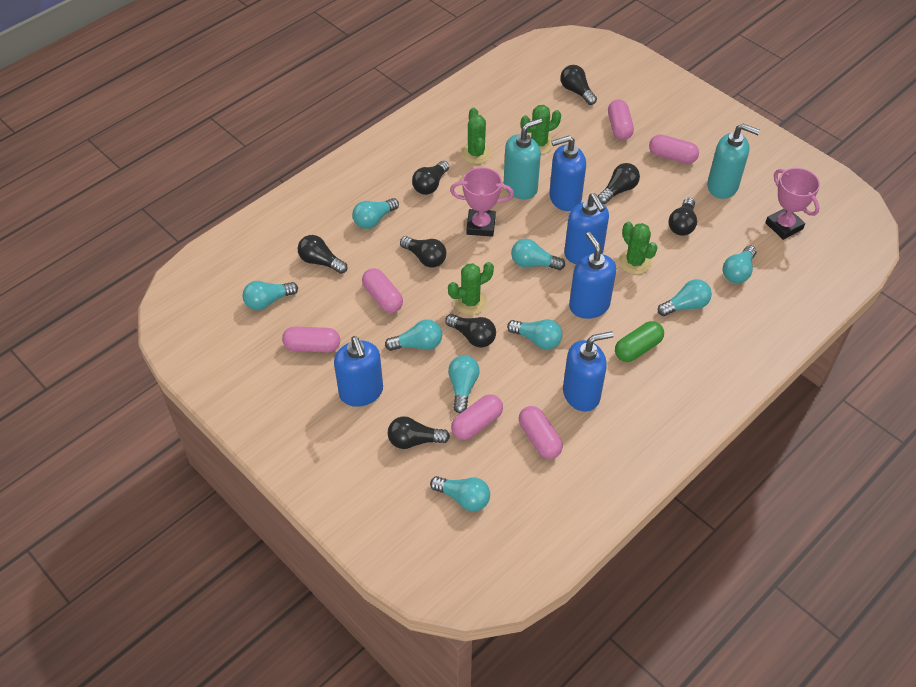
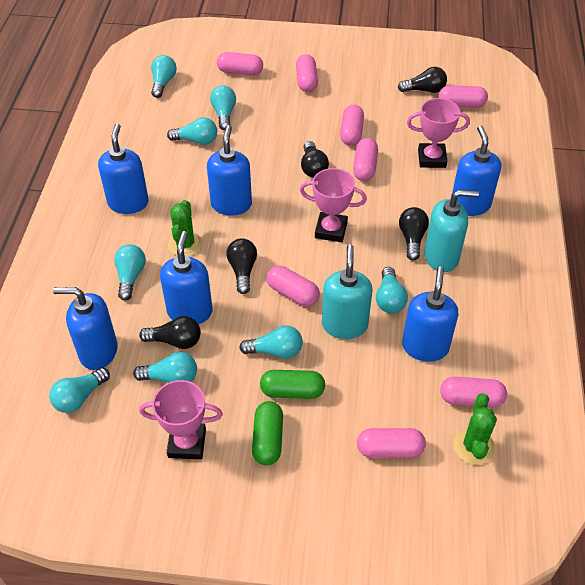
black light bulb: [298,235,348,274] [388,417,450,449] [400,236,446,268] [412,161,449,195] [445,314,496,347] [560,65,597,105] [598,163,640,204] [668,198,697,236] = 8 -> [139,316,201,349] [227,238,257,294] [301,141,329,178] [398,67,447,93] [399,207,429,261] = 5
blue soap dispenser: [334,336,383,407] [549,136,586,211] [563,331,614,412] [564,193,609,264] [569,232,616,319] = 5 -> [53,287,118,370] [98,123,149,214] [160,231,212,324] [207,125,252,216] [402,266,458,362] [452,125,501,216] = 6
green cactus: [448,262,494,315] [461,108,492,164] [521,105,561,154] [619,222,658,275] = 4 -> [168,200,202,257] [453,393,497,465] = 2
green capsule: [615,321,664,362] = 1 -> [252,401,283,465] [260,370,325,399] = 2
pink capsule: [282,327,340,353] [362,268,403,313] [451,394,503,440] [519,406,563,459] [608,100,634,140] [649,134,699,164] = 6 -> [217,52,263,75] [266,266,320,306] [296,54,318,92] [340,105,364,146] [353,138,378,181] [357,428,426,458] [438,85,488,108] [440,377,507,408] = 8
pink trophy: [450,167,514,237] [765,168,820,240] = 2 -> [139,380,223,459] [300,168,367,242] [407,98,470,168] = 3
turquoise light bulb: [243,281,298,310] [352,198,399,229] [385,319,442,351] [430,476,490,511] [448,355,480,413] [507,319,562,350] [511,239,565,270] [658,279,712,316] [723,245,756,283] = 9 -> [49,367,110,413] [114,244,146,301] [133,352,197,383] [151,55,177,98] [167,117,217,145] [210,85,236,130] [239,325,303,359] [376,267,408,313] = 8

